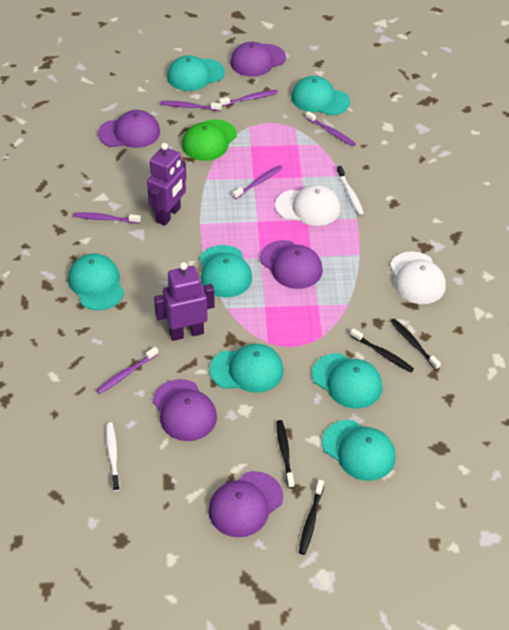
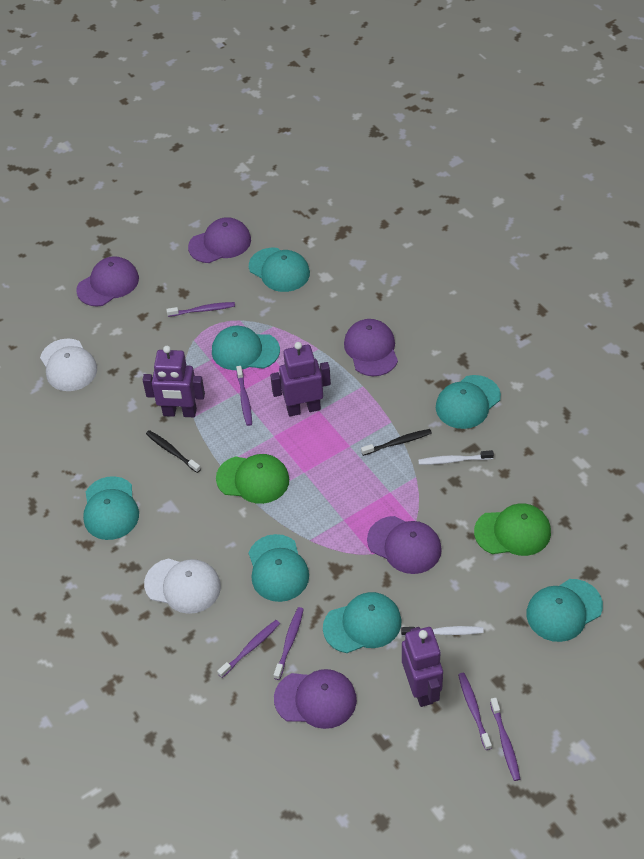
black toothbrush: [276,420,294,488] [299,480,324,555] [350,328,414,372] [390,318,441,370] = 4 -> [146,430,201,473] [361,429,432,456] = 2
green cap: [182,119,237,161] = 1 -> [216,454,289,504] [474,503,551,556] = 2
purple robot: [147,143,186,226] [154,262,215,341] = 2 -> [143,346,205,417] [270,342,331,416] [402,627,443,707] = 3

